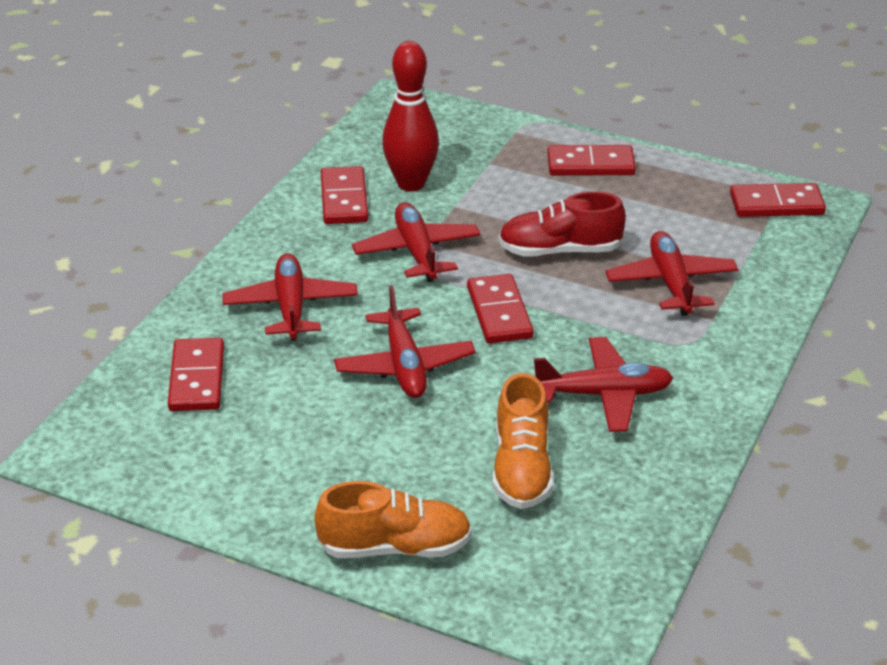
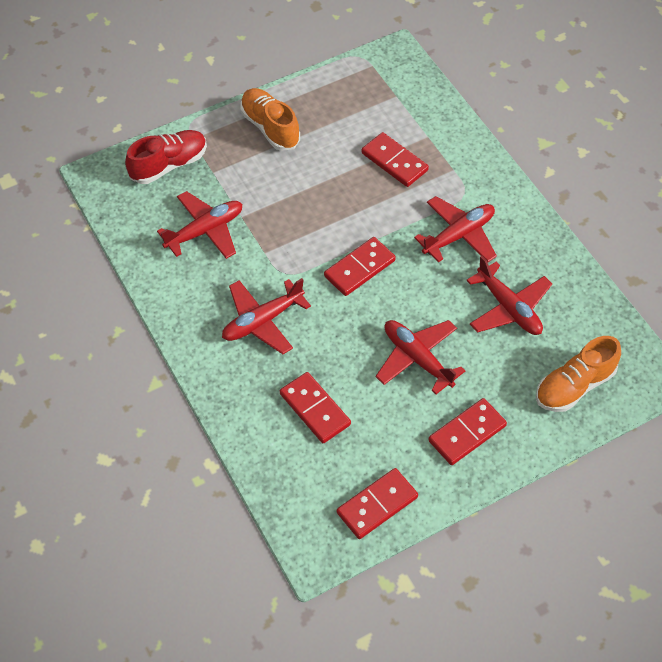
red bowling pin: [382,41,439,191] = 1 -> none = 0

